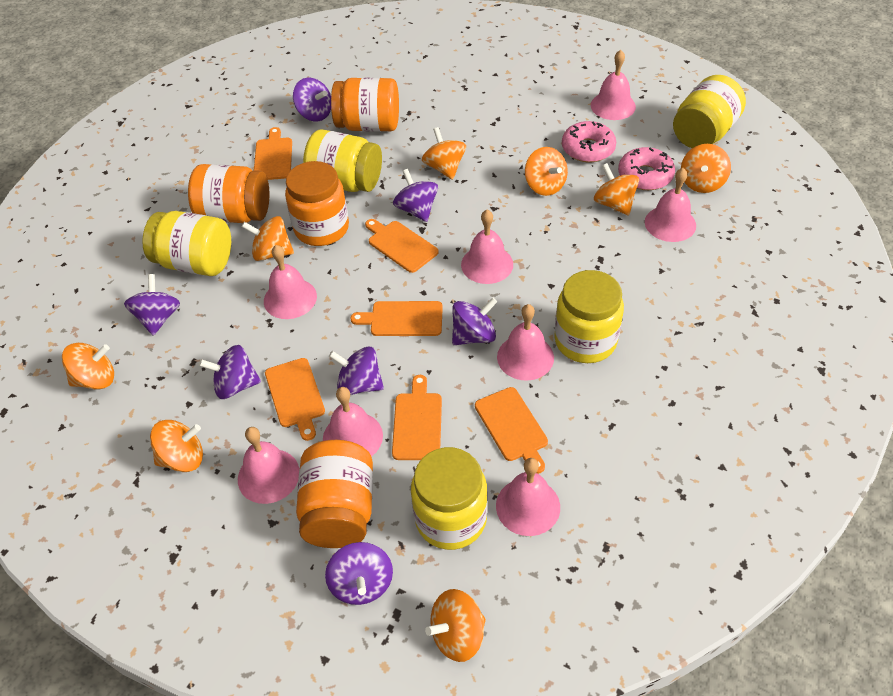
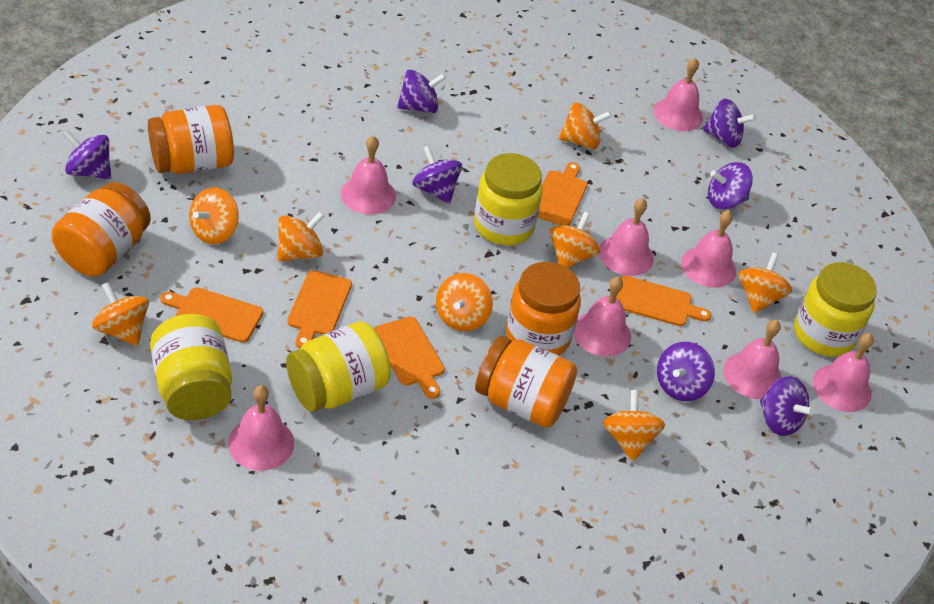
orange cutting board: [254,127,292,180] [265,358,325,441] [350,301,443,336] [365,219,439,273] [392,375,442,460] [475,387,548,474] = 6 -> [160,287,263,343] [287,270,352,349] [374,316,445,399] [538,162,588,226] [616,276,711,326] = 5
pink donut: [562,121,616,162] [618,147,675,190] = 2 -> none = 0
yellow jar: [142,211,231,276] [303,129,382,192] [411,447,488,550] [554,270,624,363] [673,75,746,148] = 5 -> [150,314,232,420] [286,321,391,412] [474,153,543,245] [794,262,877,357] = 4

